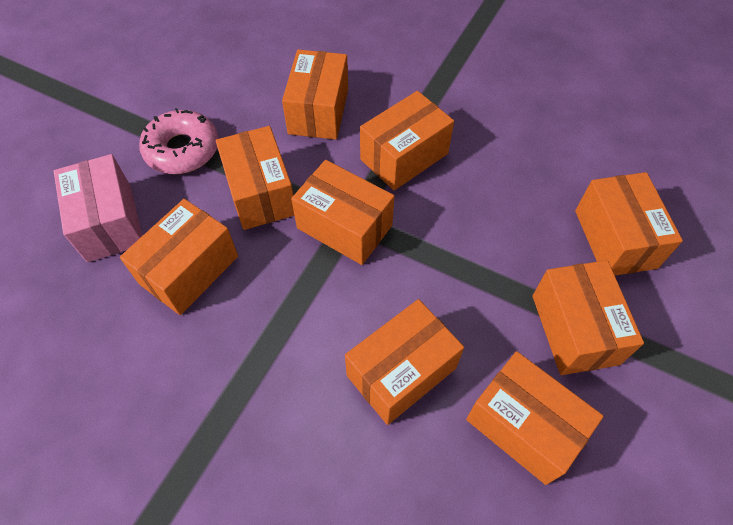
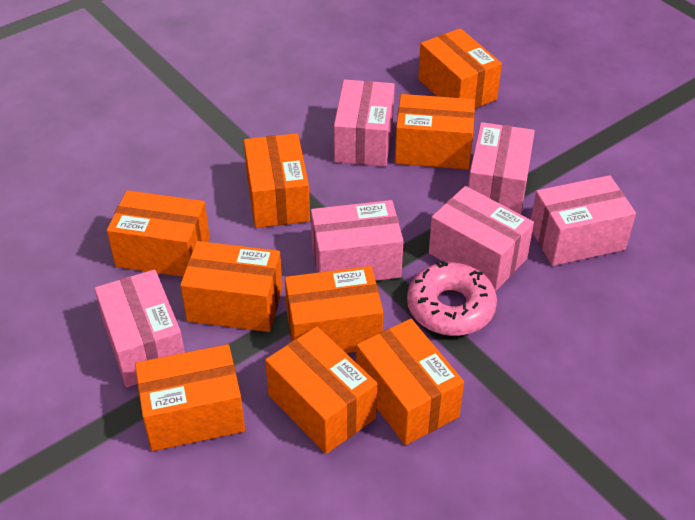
pink box: [54,154,142,262] = 1 -> [94,270,185,387] [311,200,403,281] [334,79,395,166] [429,186,534,291] [468,122,535,215] [531,175,636,266] = 6

